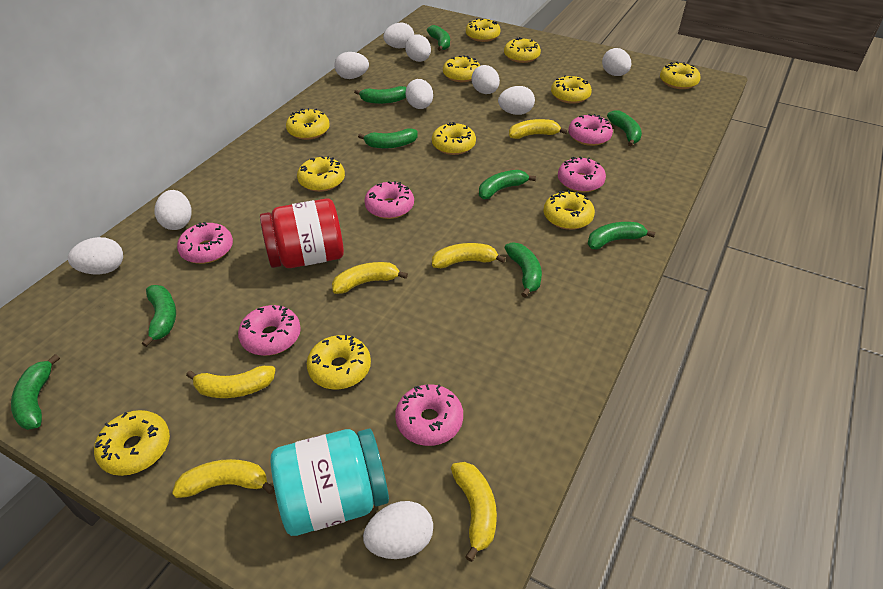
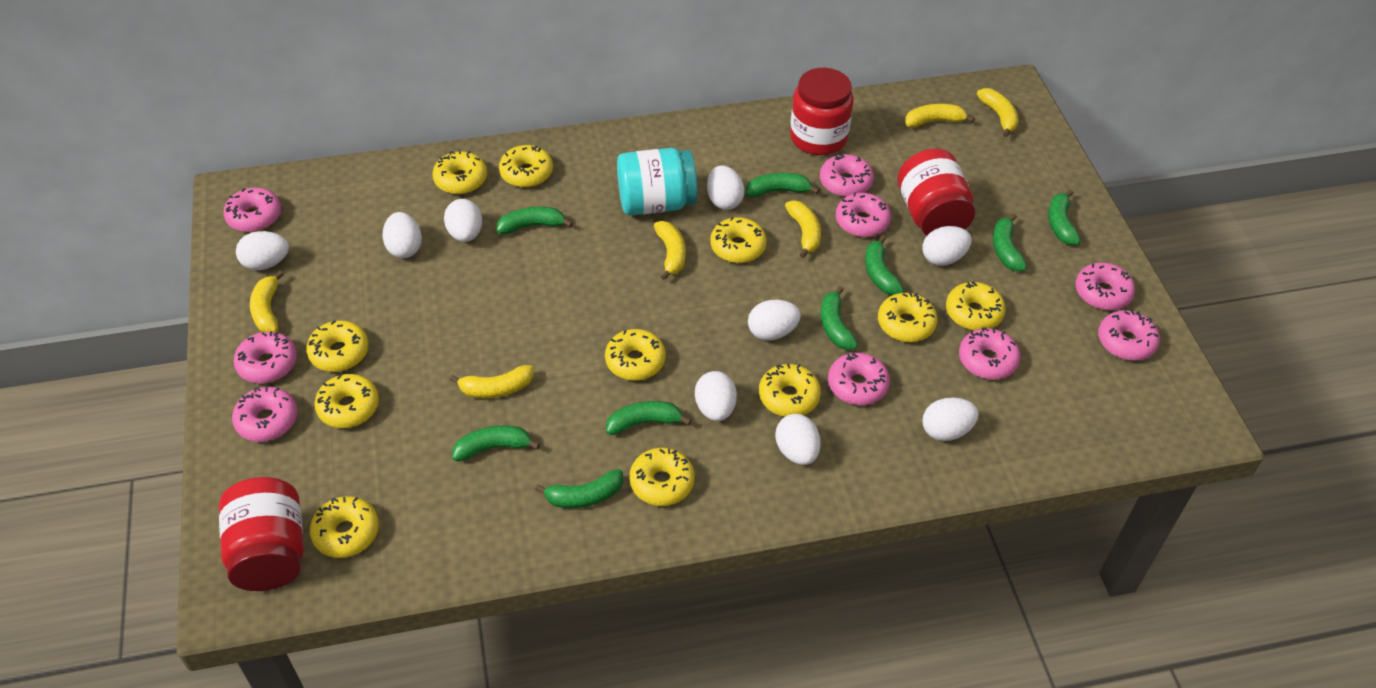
pink donut: [177,222,233,264] [238,305,301,356] [364,181,414,219] [395,384,463,446] [558,156,606,193] [568,114,613,146] = 6 -> [223,188,281,232] [232,387,298,442] [234,331,297,384] [820,154,874,197] [828,353,890,405] [836,193,891,237] [959,327,1021,380] [1075,263,1135,310] [1098,310,1160,361] = 9
red jar: [260,198,344,268] = 1 -> [219,477,304,591] [790,68,854,155] [897,149,975,235] = 3
white egg: [68,237,123,274] [155,190,191,230] [334,52,369,79] [363,501,433,559] [383,22,414,48] [405,34,431,62] [405,79,433,109] [471,65,500,94] [498,86,535,115] [602,48,631,76] = 10 -> [236,231,289,270] [382,212,422,258] [444,199,482,242] [695,371,737,421] [707,165,745,210] [748,299,801,341] [775,414,821,465] [922,226,972,266] [922,397,979,441] = 9

